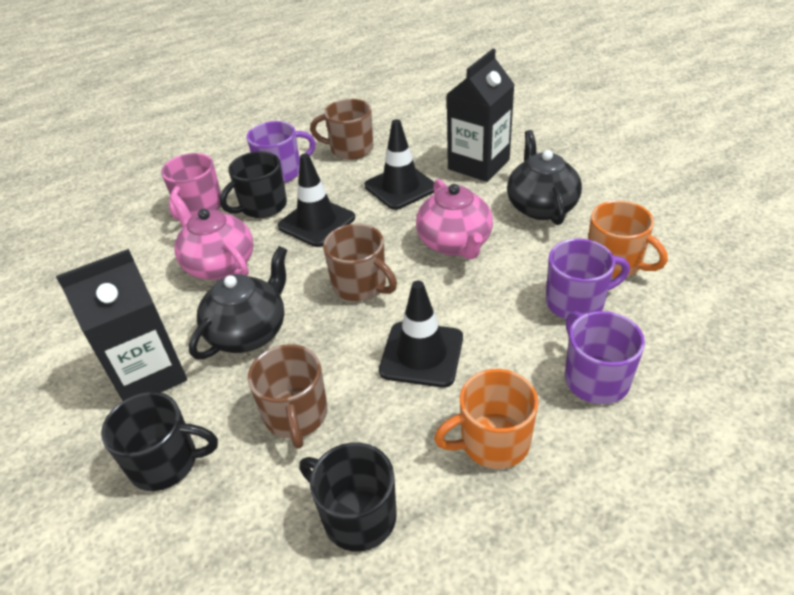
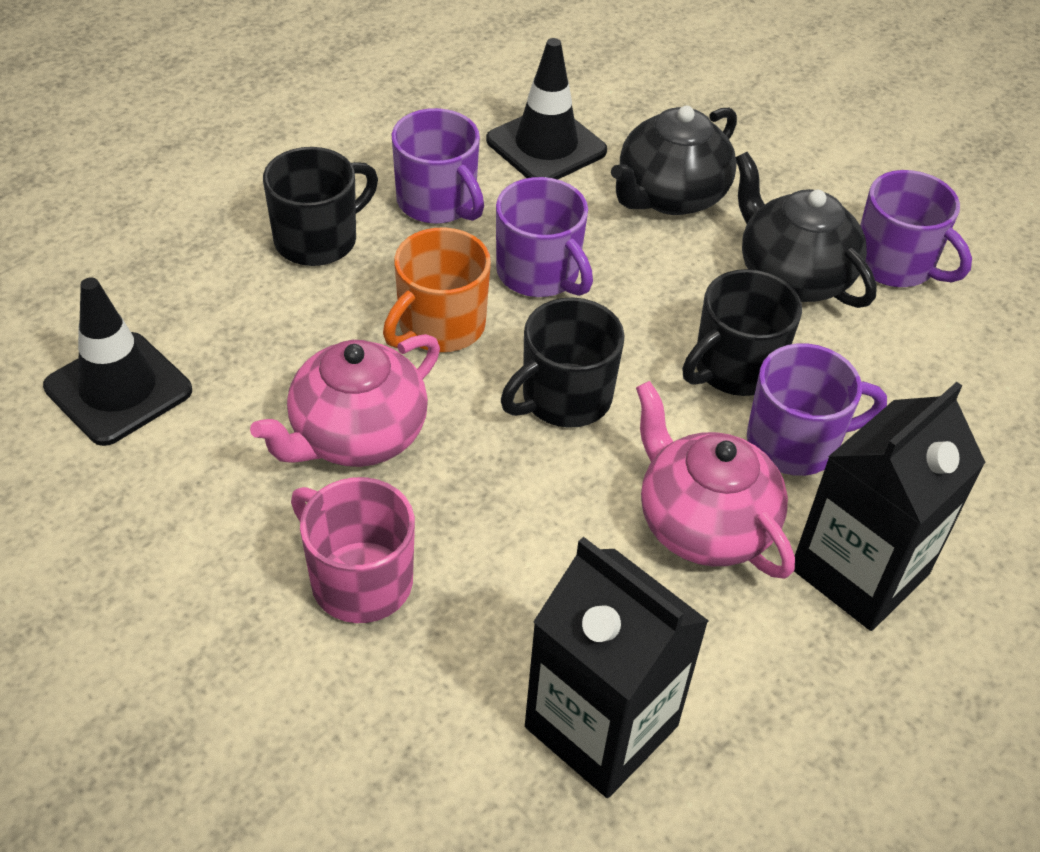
black traffic cone: [278,154,355,247] [365,119,434,210] [379,281,463,388] = 3 -> [43,278,192,446] [486,38,607,180] = 2
brown mug: [248,344,327,449] [310,99,373,160] [323,224,397,302] = 3 -> none = 0
orange mug: [434,369,539,469] [588,200,668,278] = 2 -> [383,227,491,352] = 1
purple mug: [246,121,316,183] [546,239,630,319] [565,311,645,404] = 3 -> [392,108,484,224] [496,177,593,297] [747,343,887,476] [860,170,972,287] = 4

